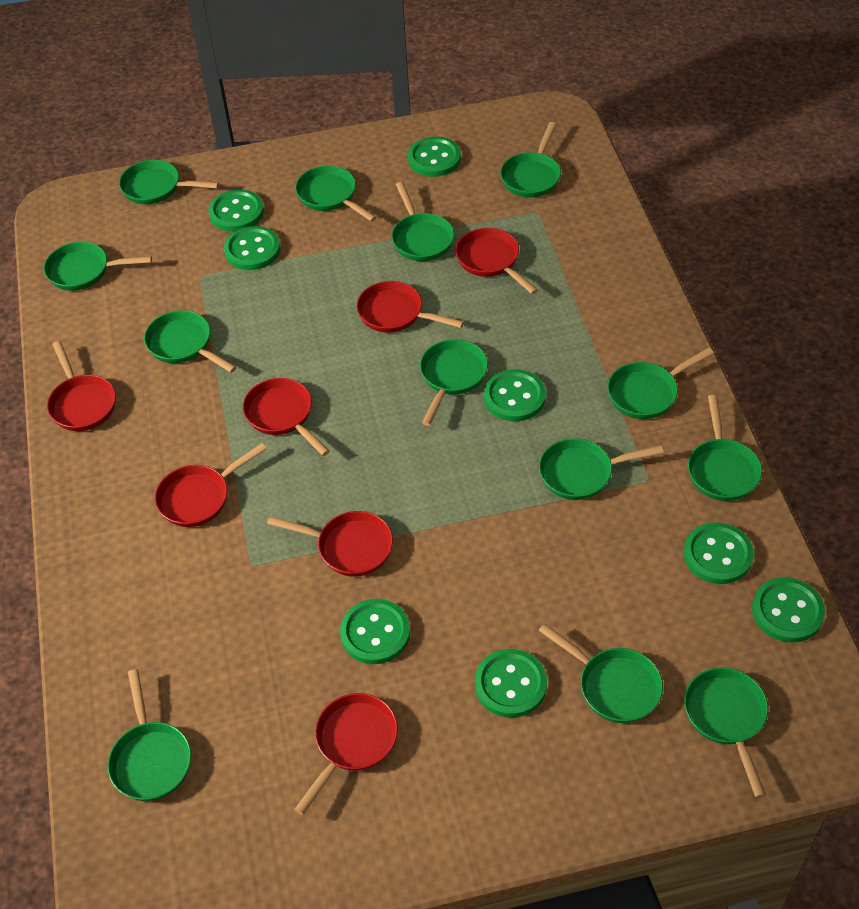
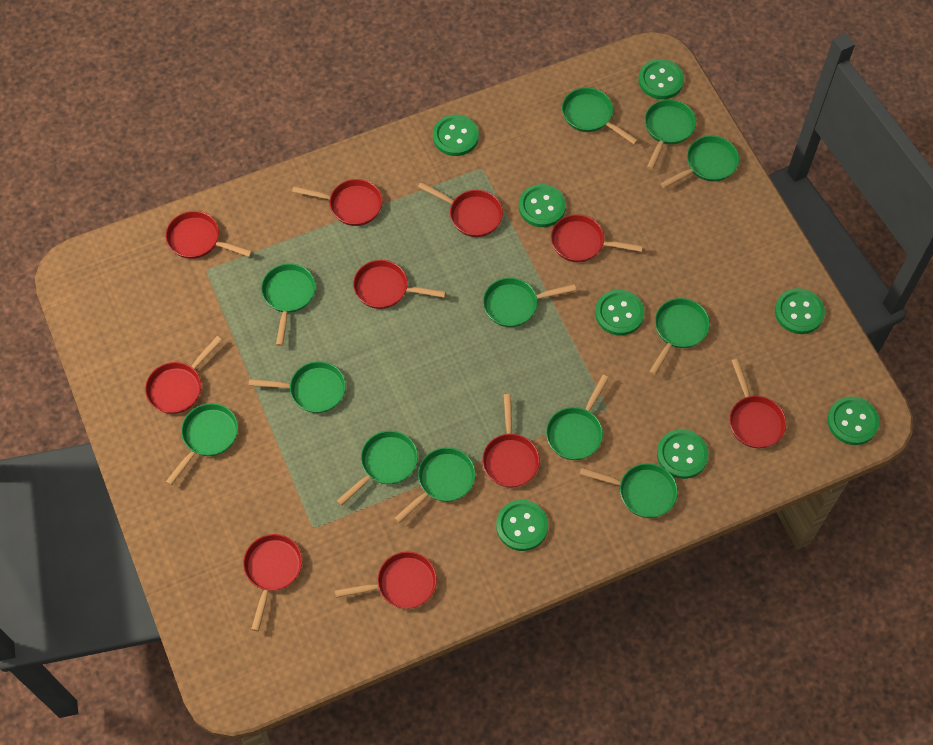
green pan: [44,242,152,291] [108,669,191,801] [119,160,219,204] [144,310,237,373] [295,166,377,222] [392,182,454,261] [420,339,488,426] [500,122,561,197] [539,438,664,500] [539,623,663,723] [608,348,714,419] [684,667,768,798] [688,395,762,501] = 13 -> [166,403,238,485] [249,361,346,413] [261,263,316,346] [337,431,418,506] [394,447,476,523] [483,278,576,327] [546,375,609,460] [562,87,638,145] [579,463,678,518] [645,99,696,170] [649,298,710,375] [660,136,739,188] = 12
red pan: [47,341,116,431] [155,443,267,527] [243,378,330,456] [267,511,393,576] [294,693,398,815] [357,281,464,333] [455,228,538,294] = 7 -> [145,336,222,414] [166,211,252,259] [243,534,302,631] [292,179,382,226] [335,551,437,609] [353,260,446,309] [418,182,503,237] [482,394,540,487] [551,214,643,262] [729,359,786,448] = 10

